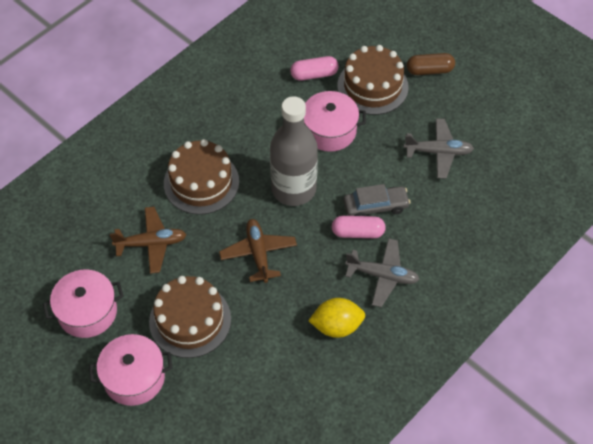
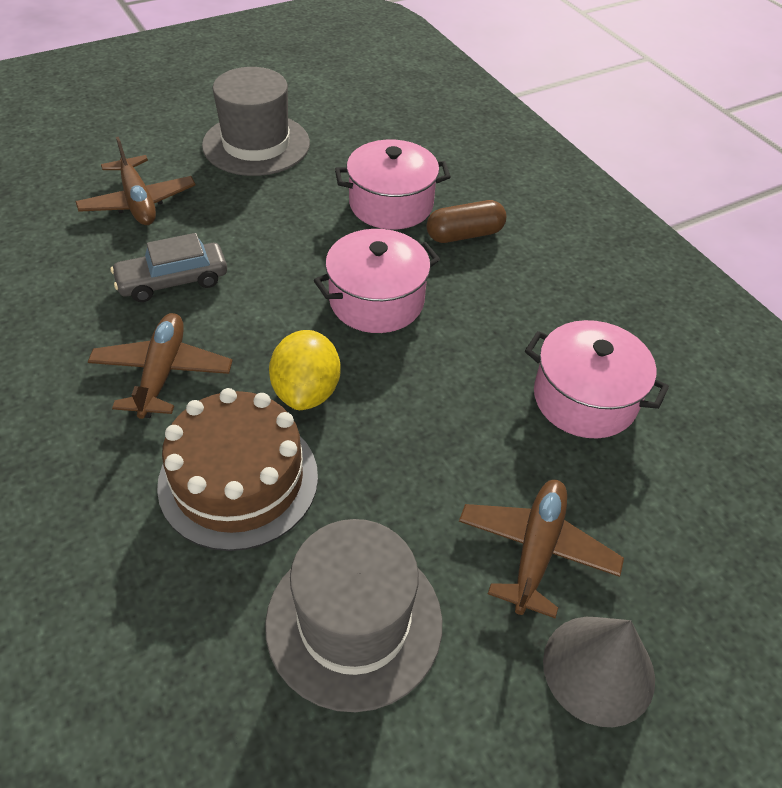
brown cake: [149,276,231,358] [164,139,239,215] [337,45,409,115] = 3 -> [157,388,318,551] = 1
brown plane: [110,207,186,274] [219,219,297,283] = 2 -> [75,137,195,225] [88,313,233,419] [459,480,624,618] = 3
grey bottle: [270,96,318,206] = 1 -> none = 0
grey cone: none = 0 -> [543,617,655,727] = 1
grey hat: none = 0 -> [202,67,310,176] [265,519,442,712] = 2
grey plane: [345,238,420,307] [404,118,474,179] = 2 -> none = 0
pink capsule: [290,56,339,81] [332,216,386,238] = 2 -> none = 0

